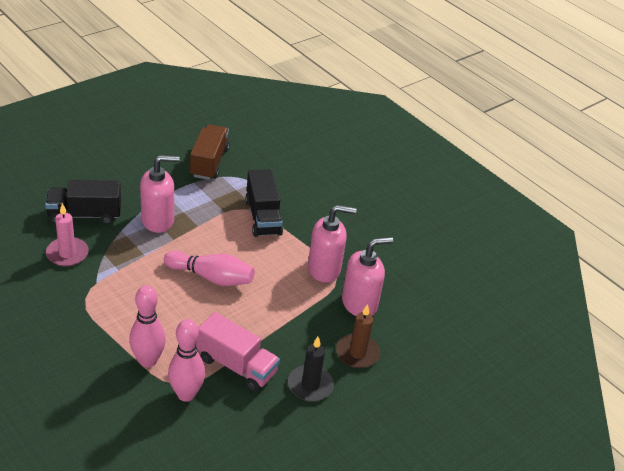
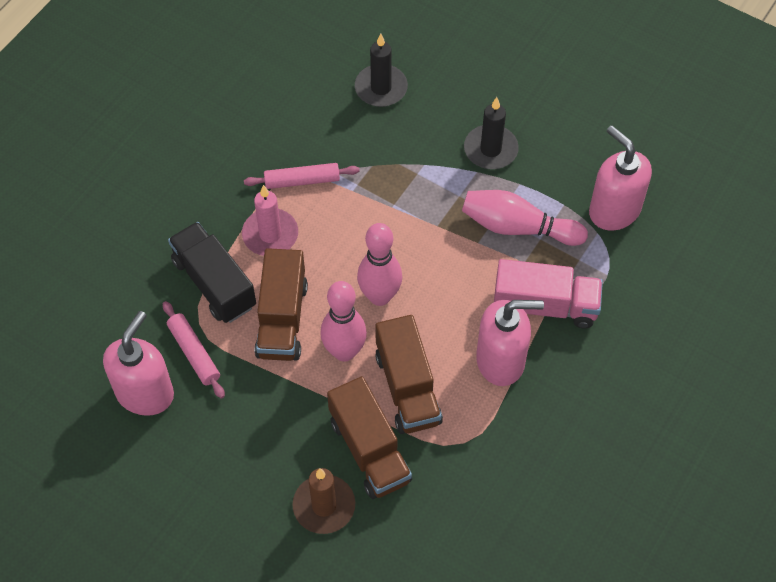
black candle: [288,337,334,402] = 1 -> [355,34,408,107] [464,97,519,169] = 2
black truck: [45,180,121,224] [245,169,283,237] = 2 -> [168,222,256,323] = 1
brown truck: [190,124,230,180] = 1 -> [255,248,308,361] [327,376,412,499] [375,315,443,434] = 3
pink rolling pin: none = 0 -> [163,301,225,399] [244,163,360,189] = 2

